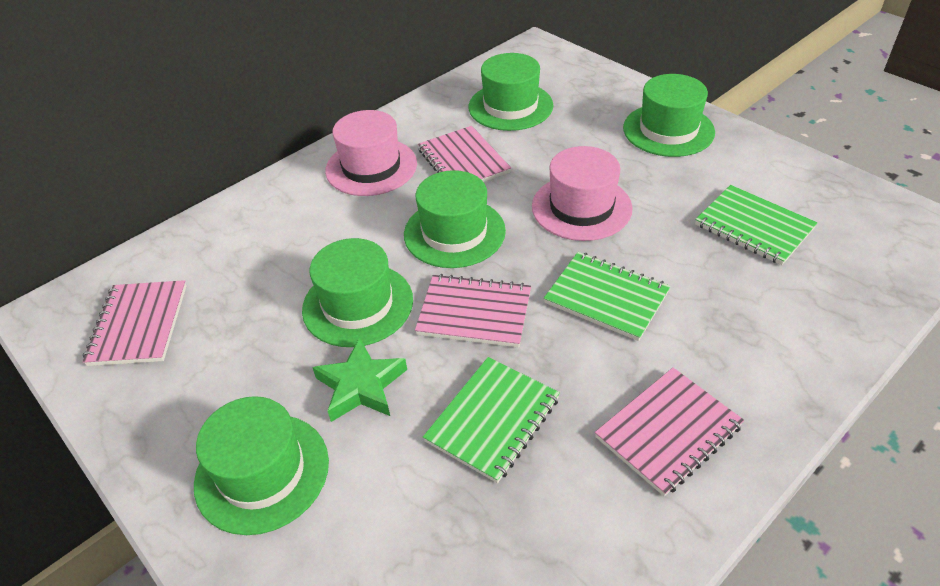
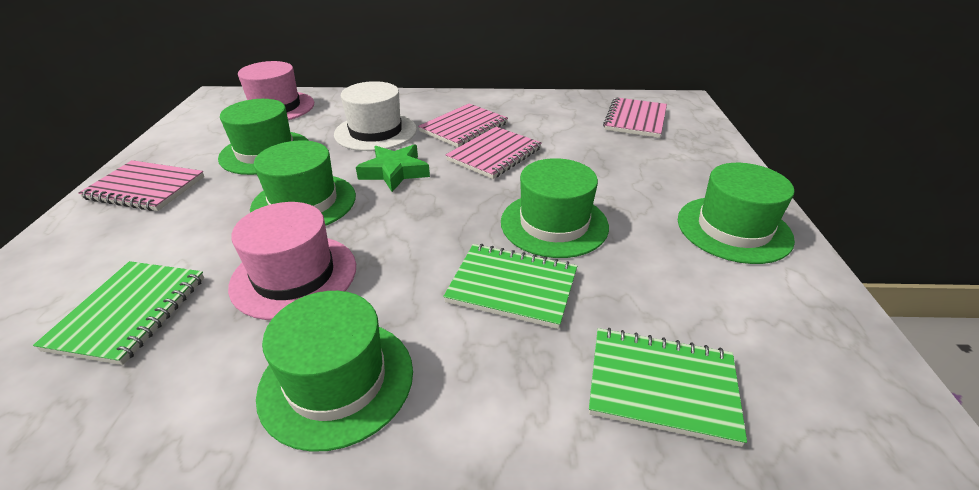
white hat: none = 0 -> [334,81,417,151] = 1

